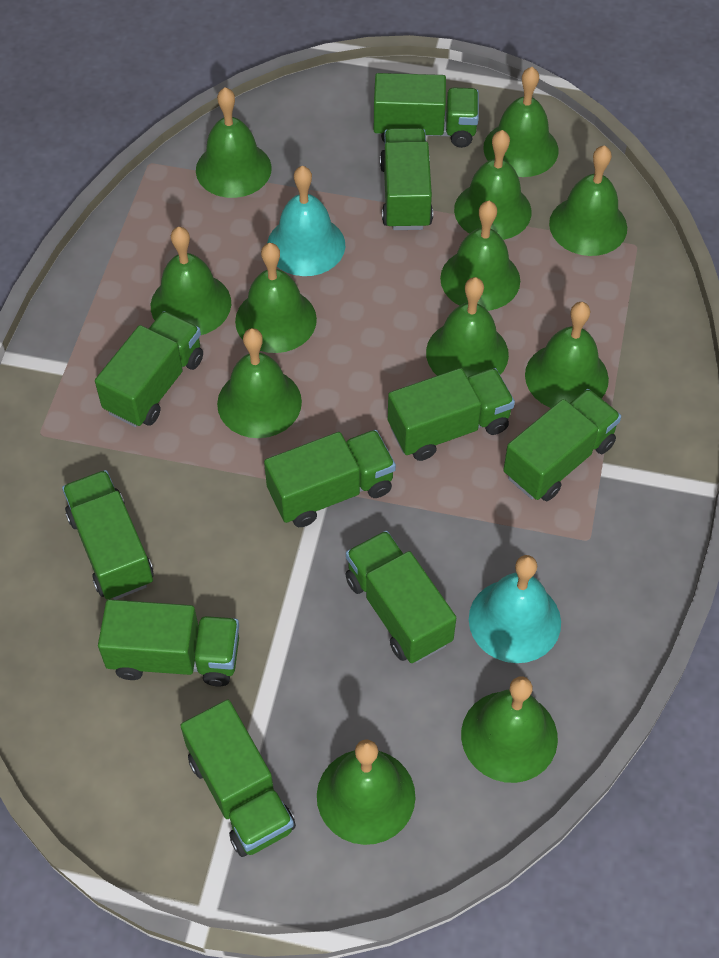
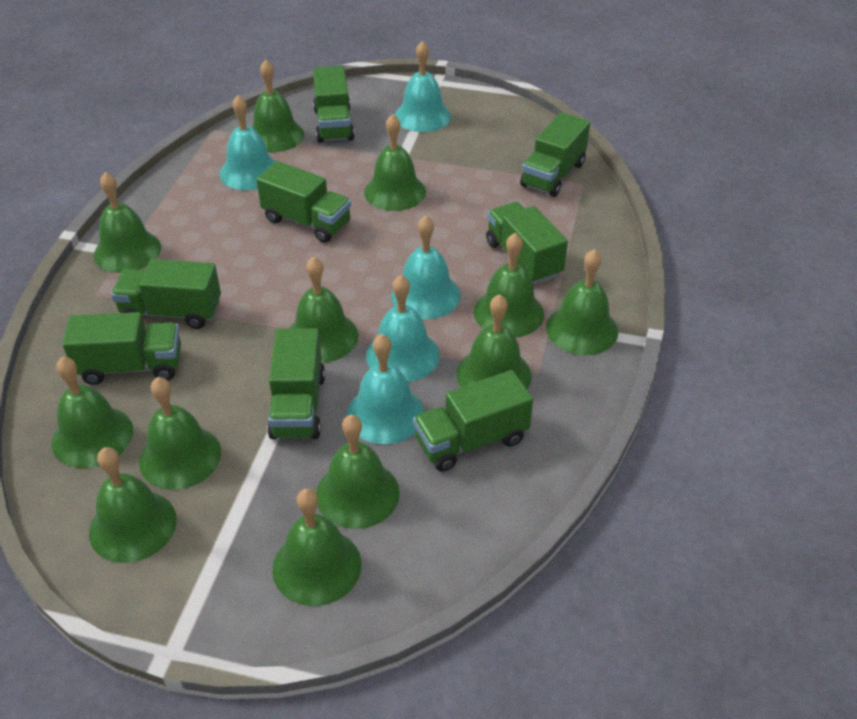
green truck: [62,470,154,600] [95,311,203,427] [98,599,239,686] [180,700,296,857] [264,430,396,527] [346,531,456,663] [374,73,479,148] [380,128,433,230] [388,368,515,461] [503,389,621,501] = 10 -> [62,312,181,385] [111,259,221,329] [256,161,351,243] [267,328,325,439] [313,66,355,143] [413,370,533,472] [486,202,568,284] [520,112,590,197] = 8
turquoise bell: [267,166,345,276] [469,555,561,663] = 2 -> [219,95,276,190] [346,334,424,444] [366,275,440,382] [391,215,461,319] [395,41,451,132] = 5

